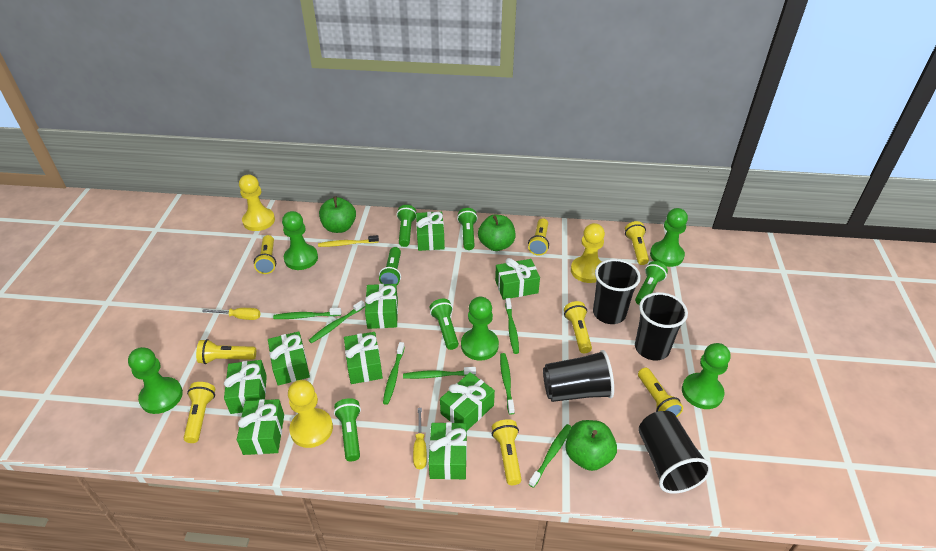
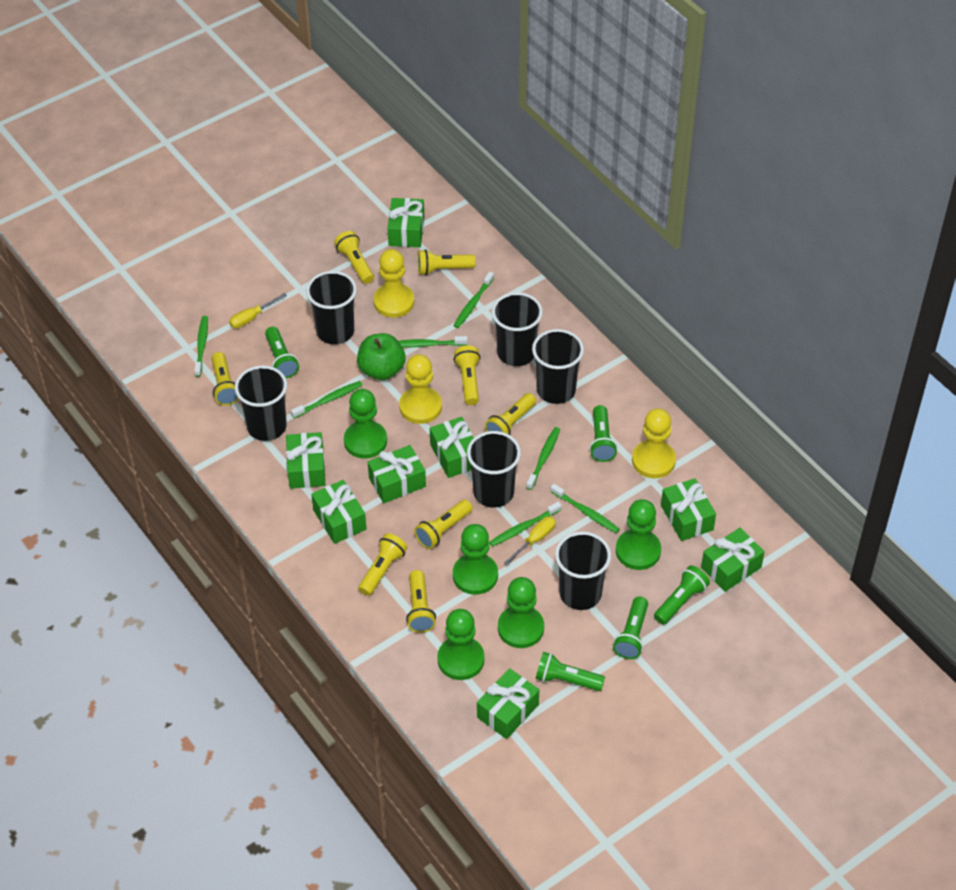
black cup: [543,350,614,402] [593,259,641,324] [635,292,688,361] [638,411,712,494] = 4 -> [235,365,287,441] [306,271,357,344] [467,431,521,508] [492,292,543,366] [532,329,584,404] [555,532,611,610] = 6
green apple: [319,197,356,233] [478,215,516,251] [565,420,617,471] = 3 -> [357,333,405,380] = 1
green flashlight: [334,398,361,462] [379,247,401,286] [397,205,416,247] [429,299,459,350] [457,208,478,250] [635,261,668,305] = 6 -> [265,327,299,378] [535,652,605,691] [589,405,617,462] [613,596,648,659] [654,565,710,625] = 5
green gift: [224,360,267,414] [237,399,284,455] [268,331,310,386] [344,332,383,384] [365,284,398,329] [416,212,445,251] [429,422,467,480] [440,372,495,431] [495,258,540,300] = 9 -> [286,432,325,489] [311,480,367,544] [368,445,426,503] [387,198,424,247] [430,417,473,478] [477,668,539,739] [661,478,716,541] [701,528,765,592] = 8
yellow toothbrush: [318,235,379,247] = 1 -> none = 0

